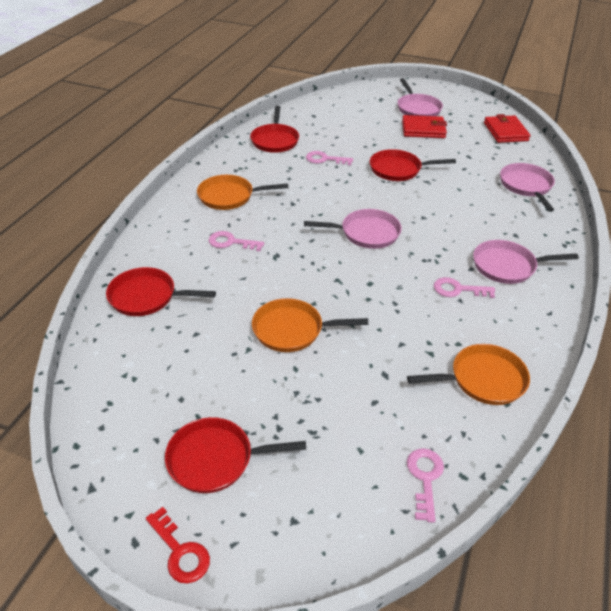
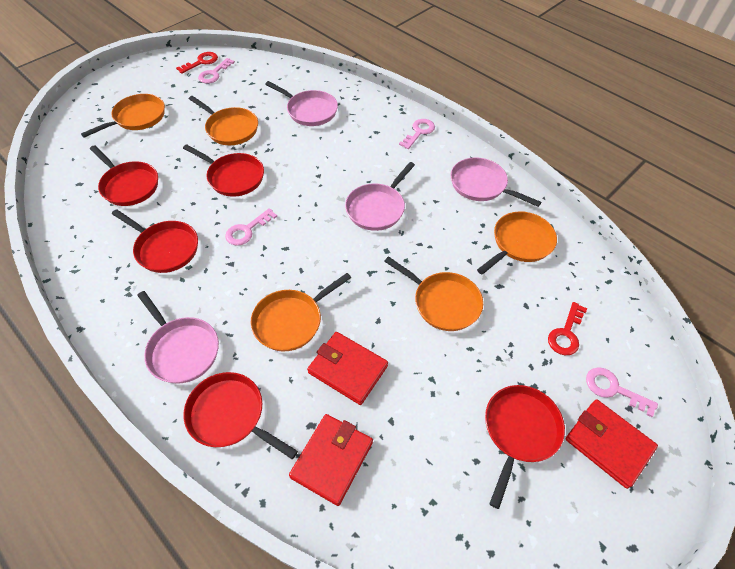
orange pan: [197,175,288,210] [252,298,368,352] [407,344,530,405] = 3 -> [81,94,165,138] [189,96,258,145] [250,273,351,352] [384,256,483,331] [477,211,557,274] = 5
red key: [146,507,210,583] = 1 -> [176,52,218,74] [548,302,587,355] = 2
red pan: [106,267,216,316] [165,417,306,493] [250,106,299,153] [370,149,456,181] = 4 -> [90,145,158,206] [112,209,198,273] [183,144,264,197] [183,372,298,459] [485,385,565,509] = 5
red wallet: [402,115,447,138] [484,114,531,143] = 2 -> [289,414,373,506] [307,332,388,405] [566,399,658,489] = 3

